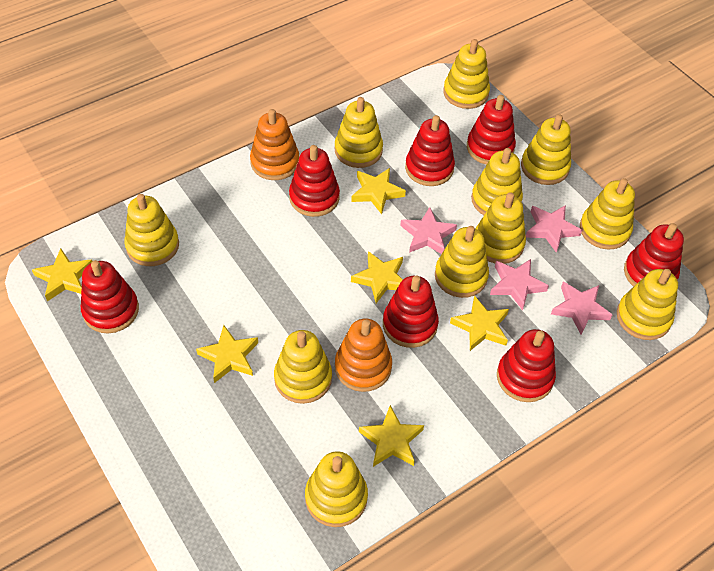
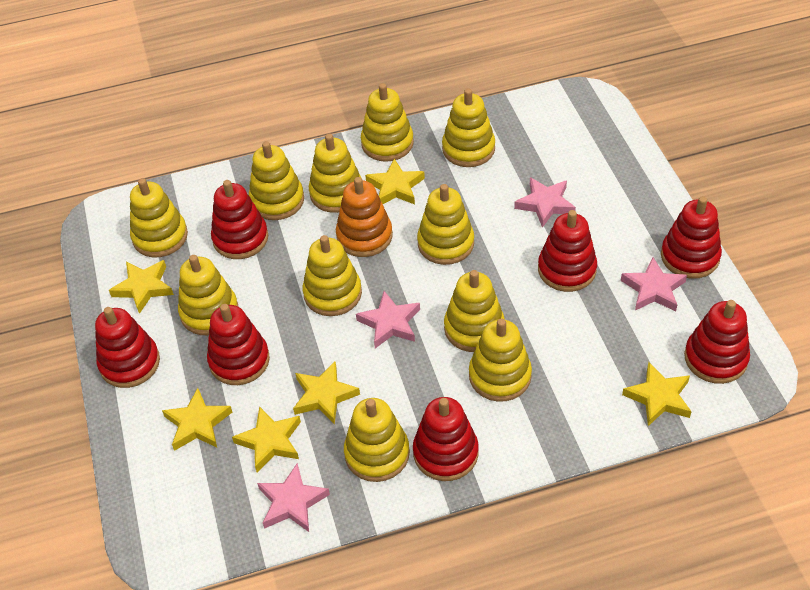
orange stacking toy: [250,109,299,180] [335,319,392,392] = 2 -> [336,177,393,257] = 1

